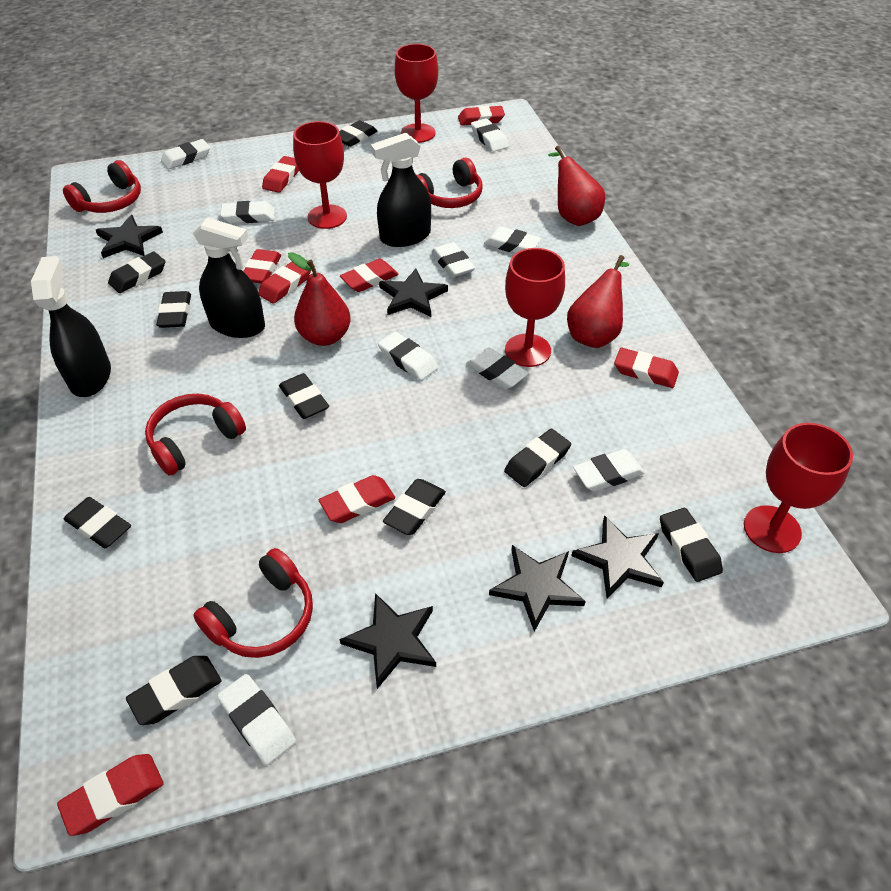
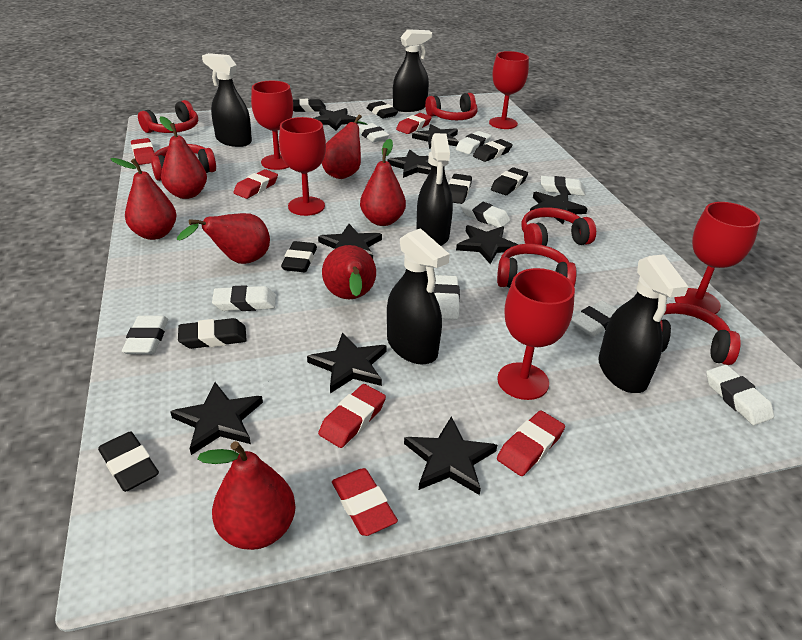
black eraser: [64,497,131,548] [108,252,166,293] [126,656,222,725] [156,291,191,328] [279,373,329,419] [339,120,378,147] [383,479,446,535] [504,429,571,487] [660,508,723,582] = 9 -> [98,431,159,492] [178,318,247,349] [281,241,317,272] [293,99,326,112] [367,101,398,119] [448,174,472,204] [473,139,513,162] [491,167,528,195] = 8
black spray bottle: [31,256,111,397] [193,217,265,338] [371,133,431,247] = 3 -> [202,53,252,147] [387,228,450,365] [393,29,432,112] [416,133,453,246] [598,254,688,393] = 5
black star: [96,215,163,258] [339,593,436,689] [379,268,448,317] [489,545,586,632] [571,515,664,598] = 5 -> [170,382,263,455] [307,332,387,393] [314,108,358,130] [318,224,382,259] [387,150,431,178] [404,417,497,495] [412,124,459,149] [456,225,518,264] [530,192,588,224] = 9
red eraser: [57,754,164,836] [243,249,281,283] [258,262,311,304] [262,156,299,193] [319,475,395,523] [340,259,399,292] [458,106,505,126] [614,348,679,388] = 8 -> [131,138,155,165] [233,169,278,199] [318,384,386,448] [332,468,398,536] [396,113,432,134] [497,410,565,476] = 6
red goblet: [293,121,347,229] [395,44,438,143] [505,248,565,367] [744,423,853,553] = 4 -> [251,81,293,170] [279,117,326,216] [489,51,529,129] [497,268,575,400] [674,202,760,314] = 5
red headphones: [63,160,141,213] [145,394,246,476] [193,548,313,658] [416,158,483,208] = 4 -> [138,100,198,133] [151,144,216,181] [425,93,477,120] [497,244,577,288] [522,207,596,246] [660,303,741,365] = 6
red pear: [288,252,351,346] [548,146,605,226] [567,255,629,348] = 3 -> [111,158,177,240] [159,116,207,199] [177,213,270,264] [198,441,296,550] [322,114,368,179] [322,245,376,299] [360,139,406,226] = 7

